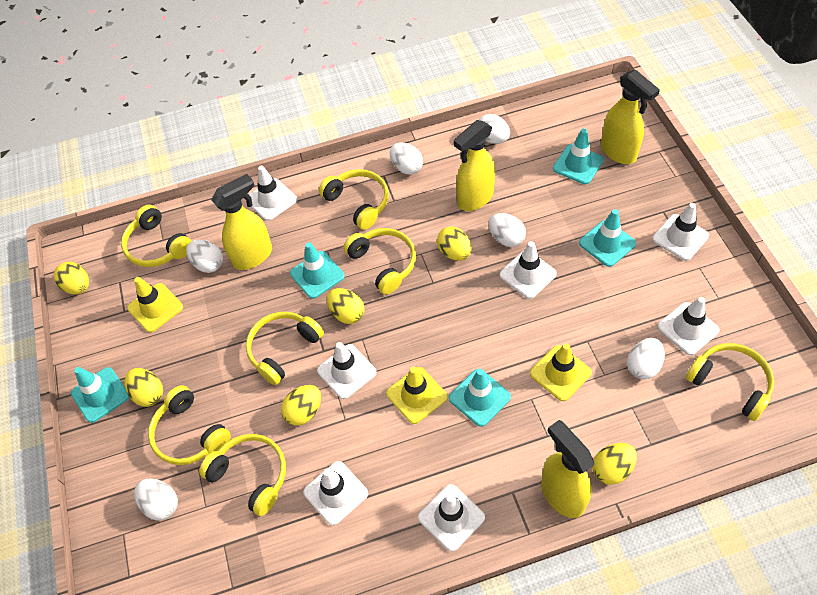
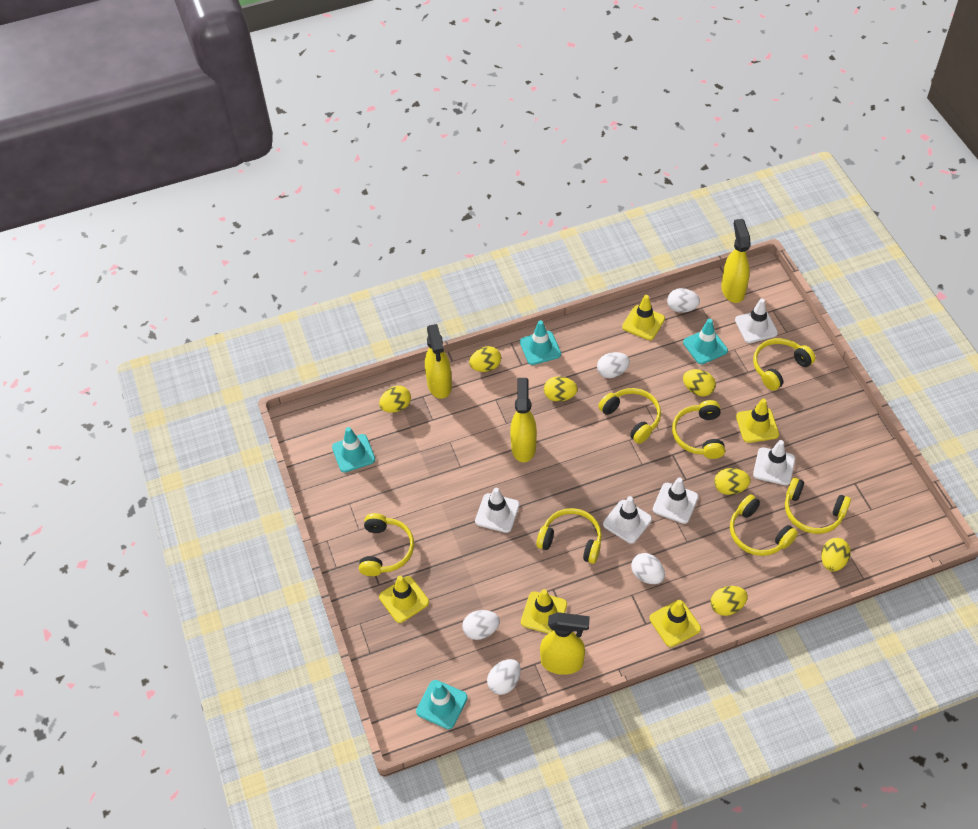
turquoise traffic cone: [71,367,129,423] [290,242,345,299] [449,369,511,427] [553,128,604,184] [579,209,636,267] = 5 -> [332,427,375,473] [416,680,468,729] [520,320,561,365] [683,319,728,364] = 4
white egg: [134,479,178,521] [186,240,223,273] [390,143,423,175] [479,114,510,144] [489,213,526,247] [627,338,665,380] = 6 -> [462,610,500,640] [487,659,521,695] [597,352,630,378] [631,553,665,584] [667,288,700,313] = 5
white traffic cone: [249,166,297,221] [303,461,368,526] [317,342,377,399] [418,484,485,551] [500,241,557,299] [652,203,709,261] [657,297,720,355] = 7 -> [475,488,520,533] [603,496,652,544] [653,477,698,524] [735,299,778,343] [753,440,795,485] = 5
yellow egg: [54,262,89,295] [125,368,163,407] [281,385,321,426] [327,288,365,324] [437,226,472,261] [592,443,637,485] = 6 -> [379,386,411,413] [469,346,501,372] [544,376,578,402] [683,369,716,396] [711,586,748,616] [714,468,751,495] [821,538,851,572] = 7
yellow traffic cone: [127,277,183,333] [386,367,447,424] [530,343,592,401] = 3 -> [379,576,429,623] [521,589,567,634] [622,295,665,340] [650,600,701,647] [736,399,779,443] = 5

